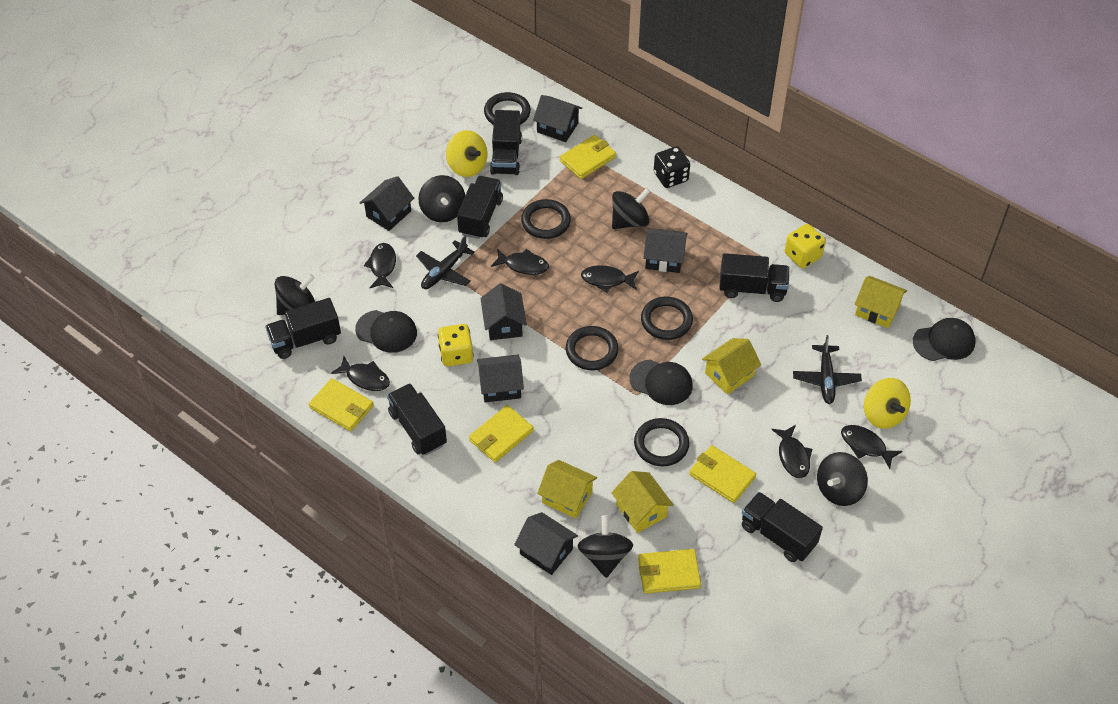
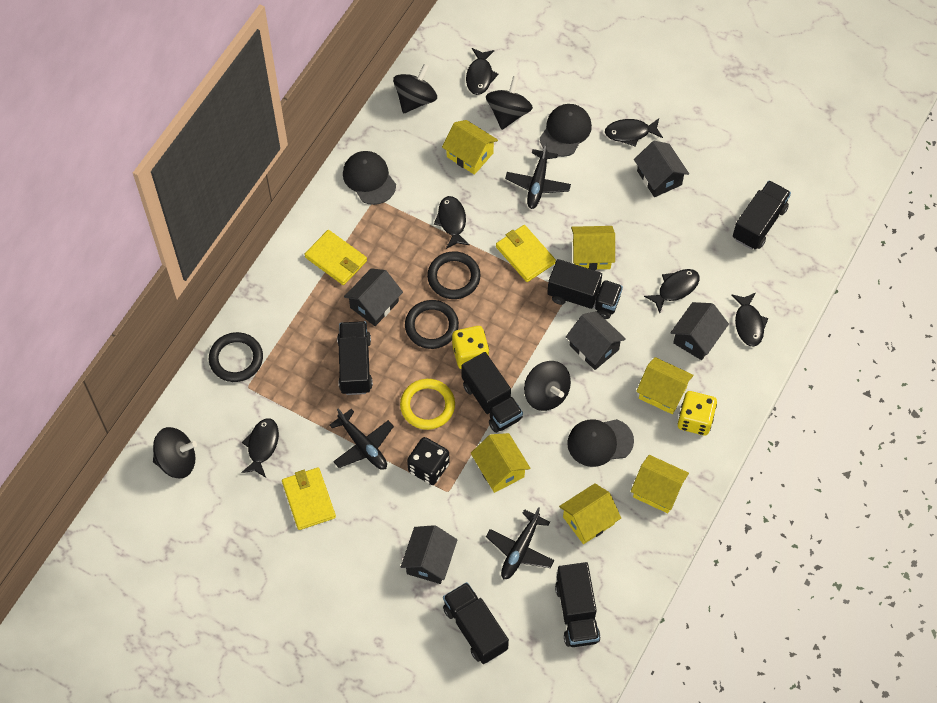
black house: [360,176,414,231] [477,355,524,402] [480,283,527,340] [514,512,578,575] [533,95,582,142] [643,228,688,273] = 6 -> [344,268,403,326] [401,525,457,584] [566,311,626,370] [634,141,689,197] [670,302,729,360] = 5
black plane: [416,236,475,289] [793,335,862,404] = 2 -> [330,408,394,470] [486,507,555,580] [505,142,571,209] = 3
black ring: [484,92,531,125] [521,199,571,239] [566,326,618,370] [634,418,689,466] [641,297,693,340] = 5 -> [209,332,263,382] [405,300,459,349] [427,251,481,299] = 3
black spinning top: [275,274,315,315] [418,175,465,222] [577,515,633,578] [612,188,650,229] [817,452,868,506] = 5 -> [153,427,197,478] [393,64,437,114] [486,76,533,130] [524,361,571,411] = 4
yellow house: [537,460,597,519] [611,471,673,533] [702,338,761,394] [855,276,907,328] = 4 -> [442,120,498,175] [471,433,531,493] [559,483,621,544] [571,226,615,270] [631,455,689,513] [636,357,693,414] = 6
yellow ring: none = 0 -> [400,379,455,430] = 1
yellow spinning top: [446,130,487,177] [864,378,911,429] = 2 -> none = 0
yellow wallet: [309,378,374,432] [469,405,534,463] [560,135,616,179] [638,549,701,594] [689,445,756,503] = 5 -> [282,468,336,530] [304,230,367,285] [496,225,556,282] = 3

